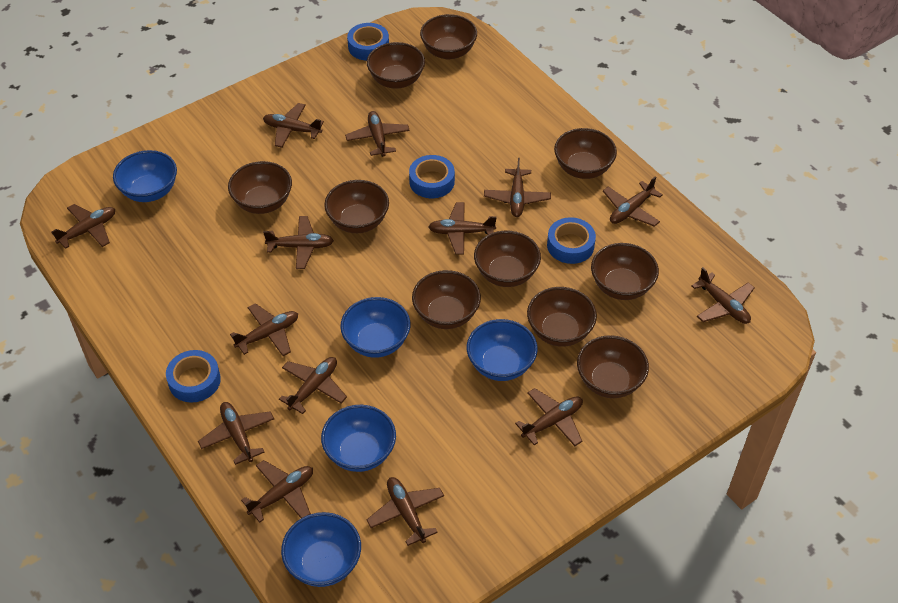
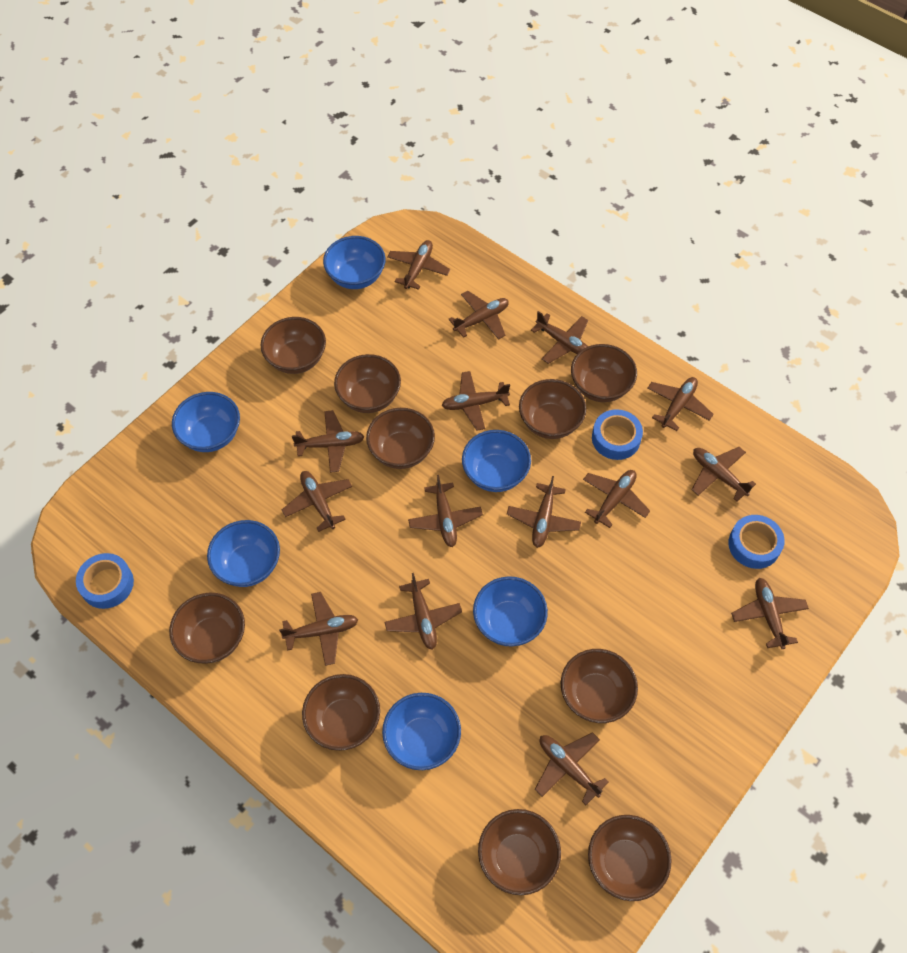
blue bowl: [113,150,177,202] [281,512,361,587] [321,405,396,472] [340,297,410,358] [467,319,538,381] = 5 -> [172,392,240,452] [207,520,280,587] [323,236,386,289] [382,693,461,770] [462,430,531,492] [473,576,548,647] = 6
blue tape: [166,350,221,403] [347,23,389,61] [409,155,455,198] [547,217,596,264] = 4 -> [76,553,134,609] [592,409,643,460] [728,515,785,569] = 3
brown plane: [51,204,115,249] [198,402,274,465] [230,303,298,356] [241,460,313,523] [263,103,324,148] [263,216,334,269] [279,357,347,414] [345,111,410,157] [367,477,444,546] [428,202,497,254] [484,158,551,217] [515,388,583,446] [603,176,663,227] [691,267,754,324] = 14 -> [279,592,358,666] [282,471,352,532] [292,410,365,473] [384,573,462,650] [387,240,450,290] [408,475,483,547] [442,371,510,431] [449,291,509,340] [507,476,581,548] [531,311,588,364] [535,732,609,805] [583,470,650,528] [647,377,714,431] [691,447,756,502] [731,578,809,649] = 15

